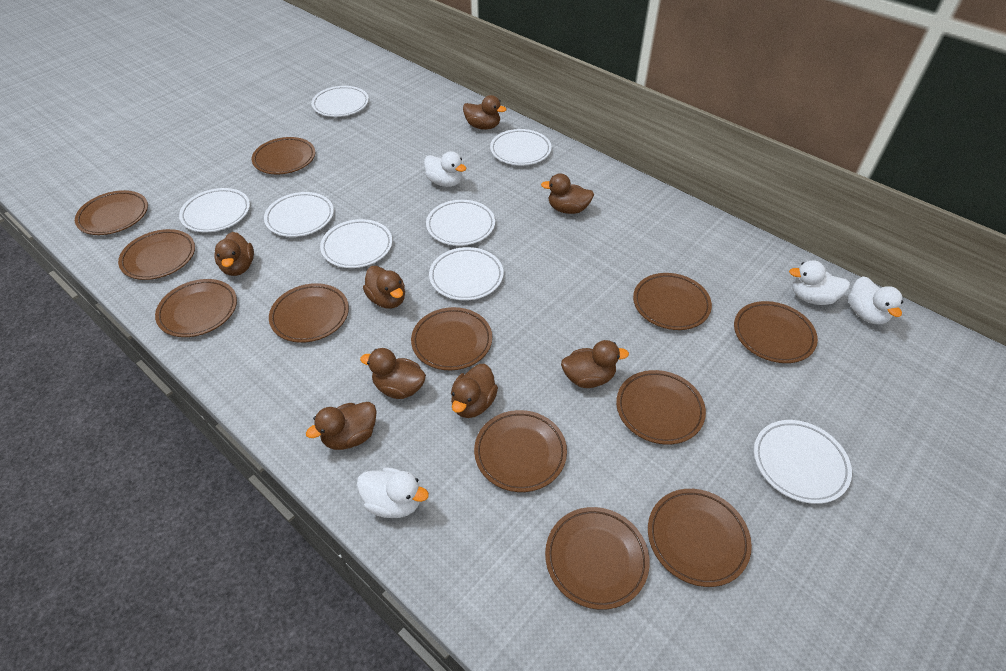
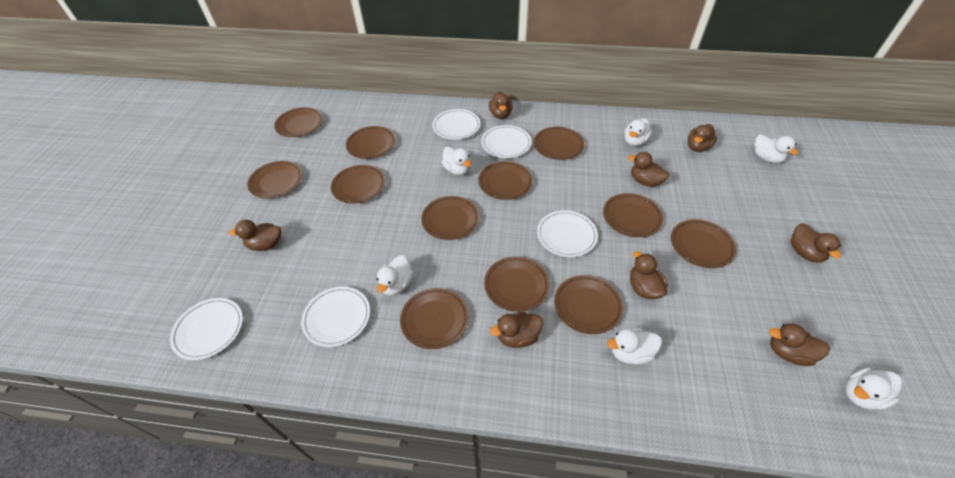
white duck: [357,467,429,518] [424,151,467,187] [789,260,850,305] [848,276,903,324] = 4 -> [376,255,414,296] [442,147,471,175] [607,328,662,365] [625,118,652,146] [754,134,798,163] [845,367,902,410] = 6
white plate: [179,188,250,232] [264,192,334,237] [311,86,369,117] [320,219,392,268] [426,200,495,246] [429,247,503,301] [490,129,552,165] [754,420,852,504] = 8 -> [170,298,243,360] [301,287,370,347] [432,109,480,140] [481,125,532,158] [537,210,598,257] = 5

